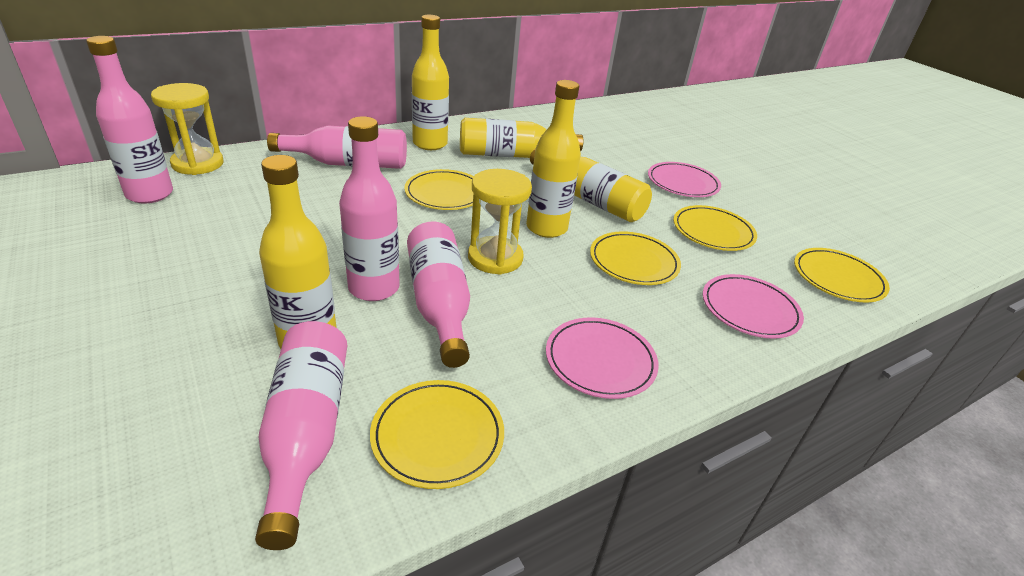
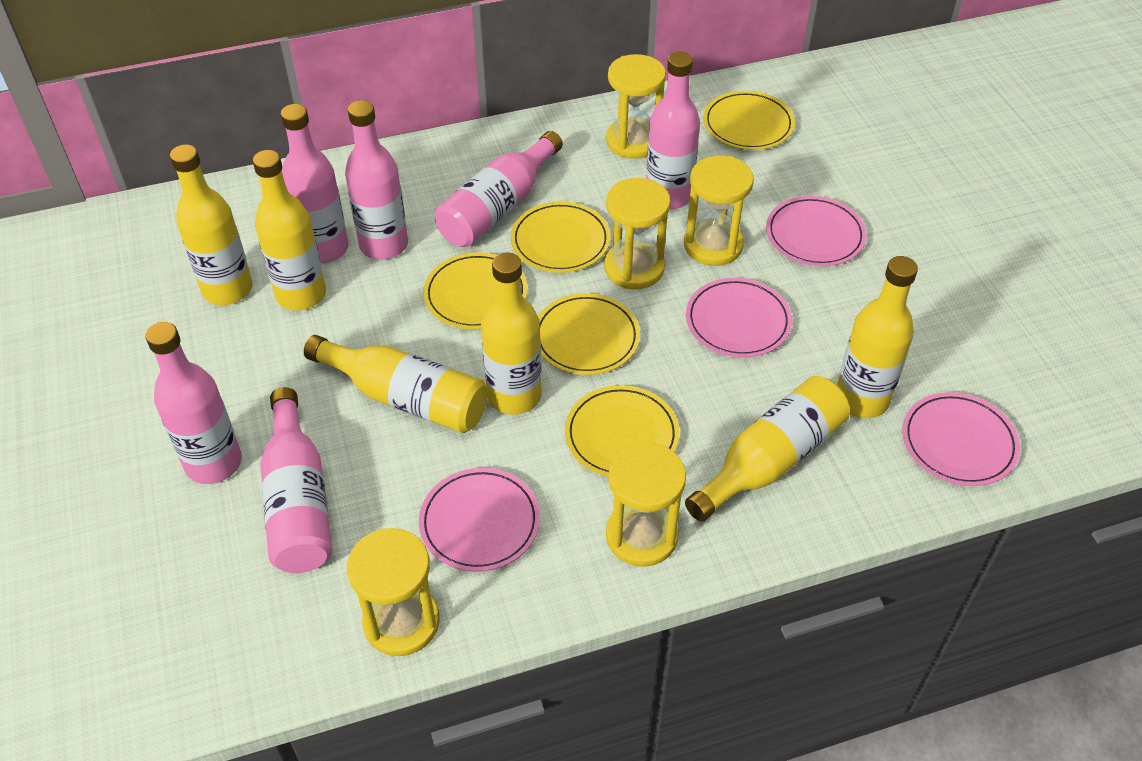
pink bottle: [86,36,173,203] [255,321,347,550] [267,126,407,169] [339,116,400,301] [407,222,470,368] = 5 -> [145,322,242,484] [261,387,332,573] [280,104,349,263] [345,100,408,260] [435,131,563,247] [646,51,700,209] = 6
pink plate: [546,317,659,399] [648,162,721,197] [703,274,804,339] = 3 -> [419,468,540,572] [686,278,792,358] [766,196,867,266] [902,392,1020,486] = 4
yellow bottle: [259,155,337,349] [412,15,449,150] [460,118,583,158] [526,80,581,238] [530,148,652,222] = 5 -> [170,144,253,305] [253,150,326,311] [304,335,488,433] [481,252,542,415] [685,376,850,522] [837,256,918,418] = 6
yellow hourglass: [151,83,224,175] [468,169,532,275] = 2 -> [347,528,440,656] [604,178,671,289] [606,54,666,159] [606,442,686,567] [684,155,754,266] = 5

